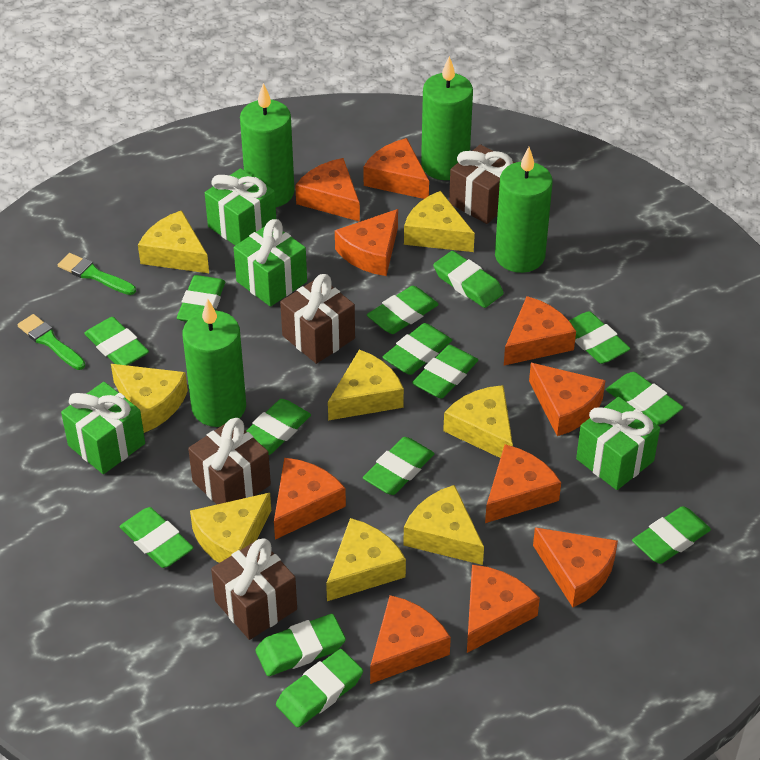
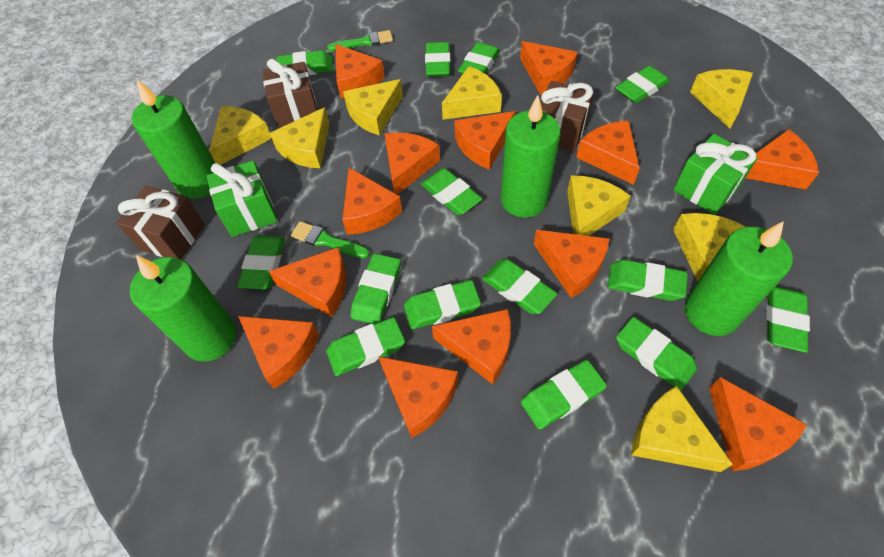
brown gift: [188,418,271,504] [211,538,297,640] [280,274,355,364] [449,144,516,224] = 4 -> [117,186,205,259] [262,59,317,128] [541,81,594,152] = 3
green gift: [61,382,145,474] [205,168,276,245] [233,219,307,307] [576,397,660,490] = 4 -> [207,160,278,237] [673,134,758,215] = 2
orange cheese: [274,458,346,540] [295,158,360,222] [335,209,398,276] [363,138,429,199] [370,595,451,684] [467,565,540,653] [485,444,561,523] [504,296,576,365] [529,363,606,436] [533,527,618,607] = 10 -> [238,316,319,389] [268,247,346,317] [335,44,385,98] [342,167,402,235] [378,356,458,438] [385,132,440,195] [432,309,511,384] [454,111,515,170] [520,41,578,95] [534,230,609,298] [576,121,640,185] [709,377,807,471] [746,129,819,190] = 13

